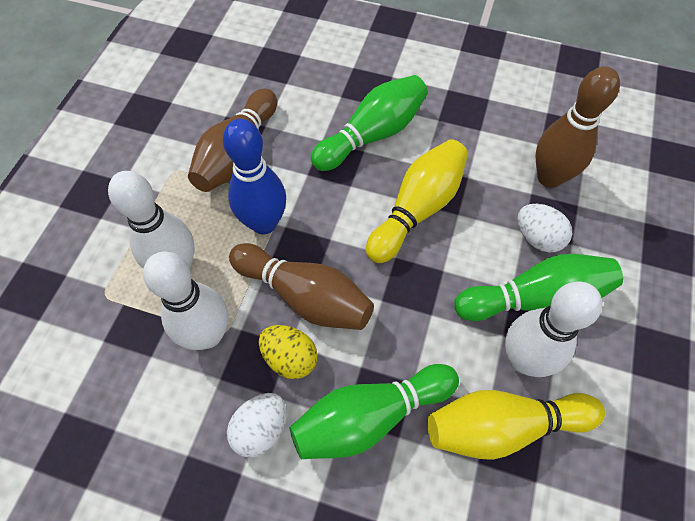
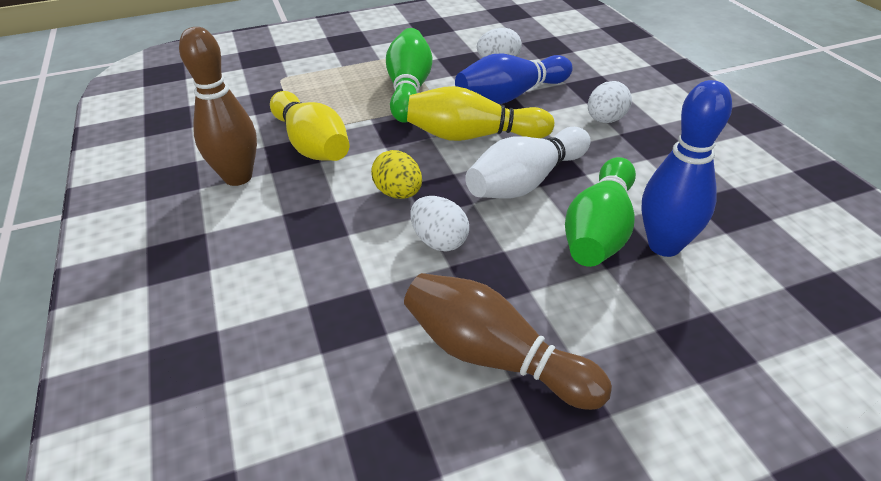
blue bowling pin: [223,119,286,234] = 1 -> [455,53,573,104] [641,80,732,257] = 2
brown bowling pin: [188,89,277,192] [229,243,374,330] [536,67,620,188] = 3 -> [179,27,257,186] [404,273,612,410] = 2
green bowling pin: [290,364,459,459] [311,75,428,171] [454,254,623,321] = 3 -> [386,28,433,123] [565,157,636,267] = 2
white bowling pin: [108,171,195,269] [143,251,228,350] [505,281,602,377] = 3 -> [465,127,590,199] = 1
white egg: [227,393,286,458] [517,204,572,253] = 2 -> [410,196,469,252] [477,28,522,57] [588,81,632,123] = 3

